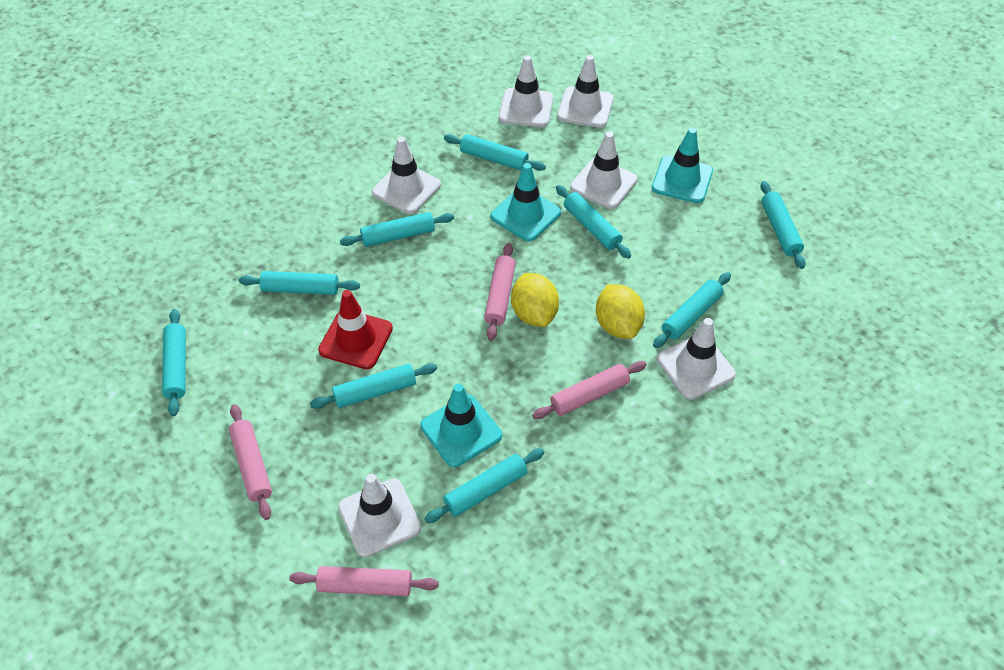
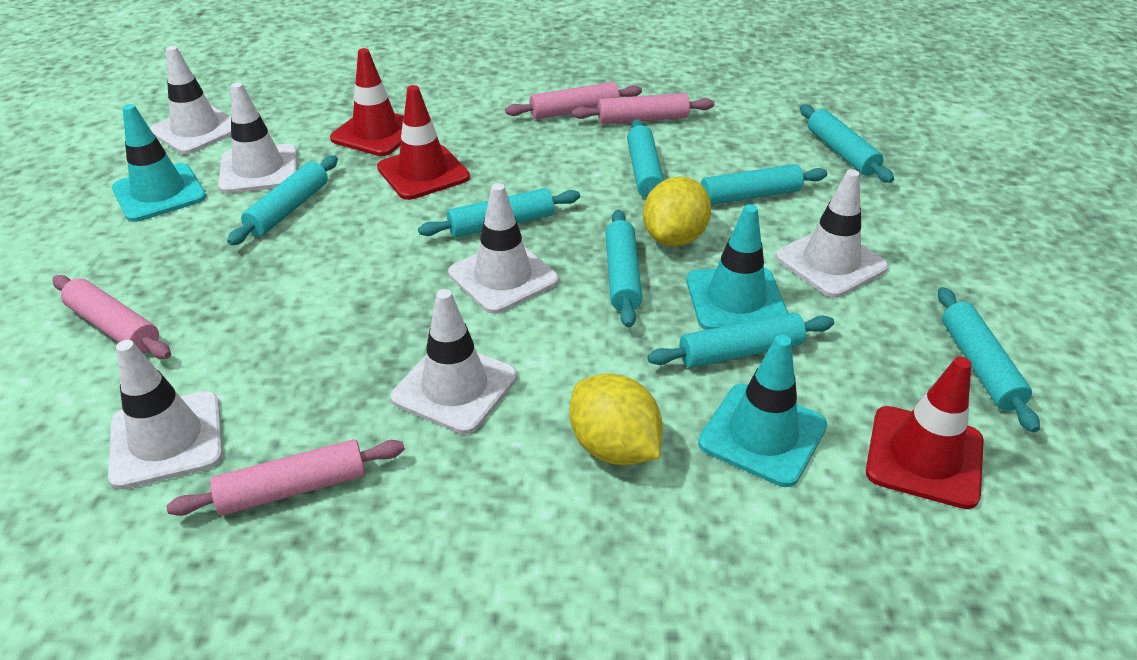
red traffic cone: [318,290,393,369] = 1 -> [330,48,404,156] [377,85,470,200] [866,357,984,509] = 3
turquoise rolling pin: [162,309,186,416] [238,271,360,295] [310,363,437,409] [340,212,454,247] [425,448,544,523] [444,134,546,171] [556,185,631,259] [653,272,731,348] [760,181,806,269] = 9 -> [227,155,338,245] [418,188,580,238] [605,210,643,328] [627,119,664,198] [647,312,834,368] [701,164,827,205] [800,105,894,183] [938,287,1040,433] = 8

